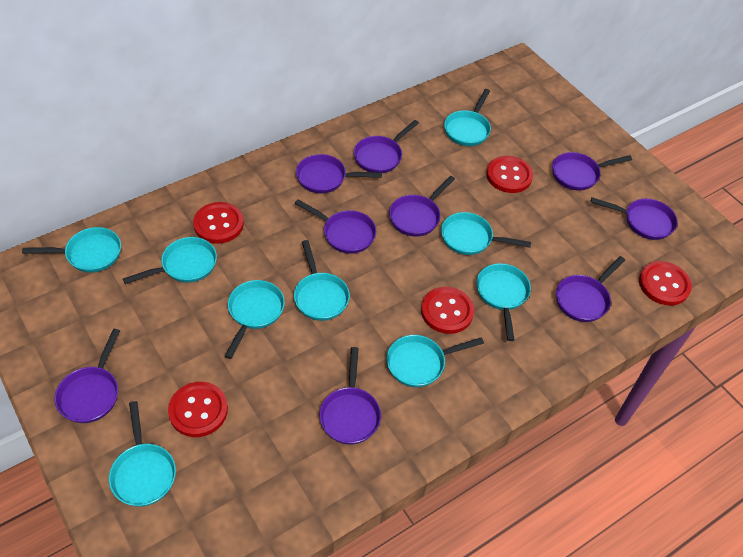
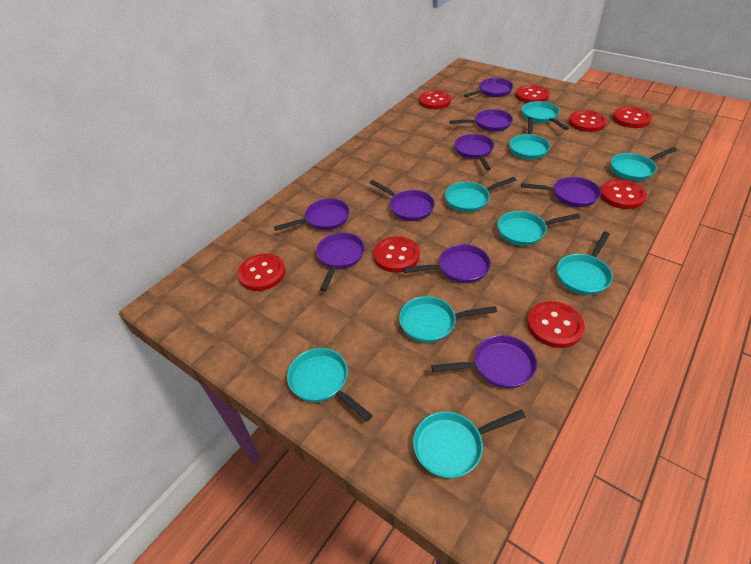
red button: [168,382,228,437] [193,202,244,244] [421,287,474,334] [486,156,533,193] [639,261,692,306] = 5 -> [237,253,286,291] [373,236,420,273] [419,90,451,109] [516,85,550,103] [527,301,585,348] [569,110,607,132] [601,179,647,209] [613,106,652,128] = 8

